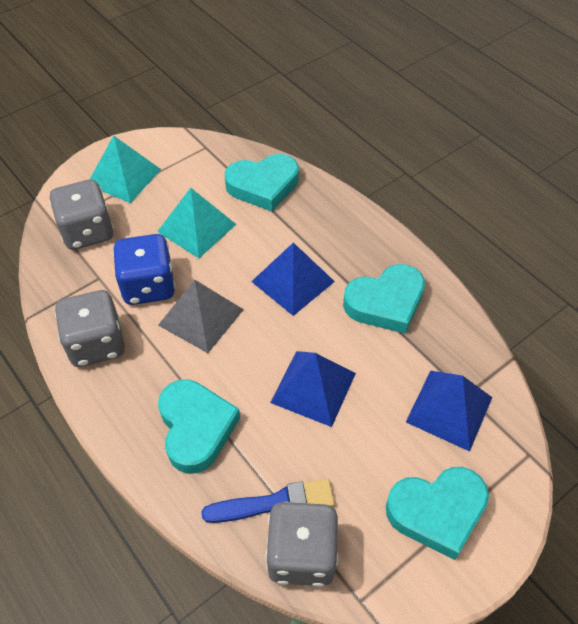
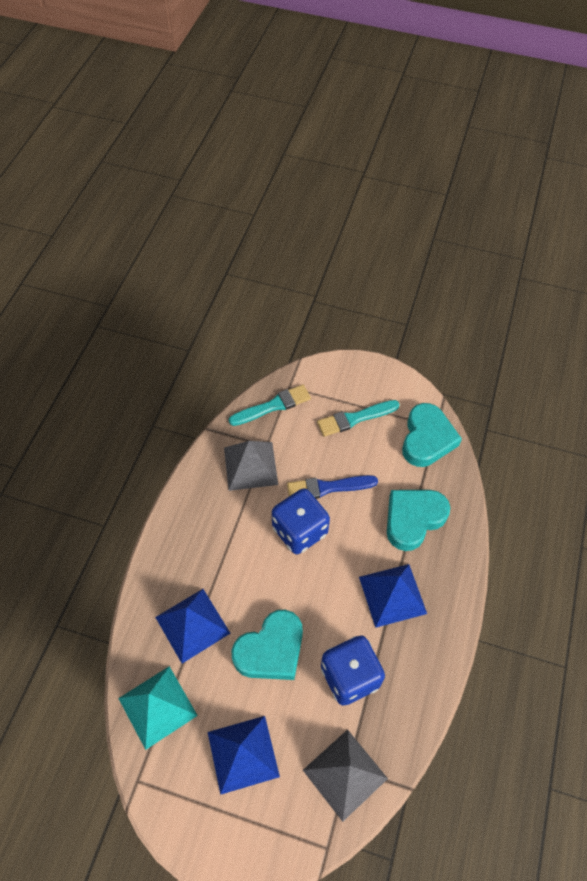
blue dice: [113,234,175,305] = 1 -> [272,488,330,554] [321,635,385,706] = 2
grey dice: [49,179,114,250] [55,290,125,367] [265,502,338,587] = 3 -> none = 0
grey pyramid: [158,279,244,353] = 1 -> [224,441,278,491] [303,729,388,822] = 2
turquoise brush: none = 0 -> [229,385,311,426] [317,400,400,437] = 2
turquoise heart: [158,379,240,474] [225,154,299,211] [343,264,425,334] [386,467,489,560] = 4 -> [231,610,303,680] [387,490,450,551] [402,403,462,467] = 3
turquoise pyramid: [89,136,161,203] [157,188,236,258] = 2 -> [118,666,198,750] = 1

